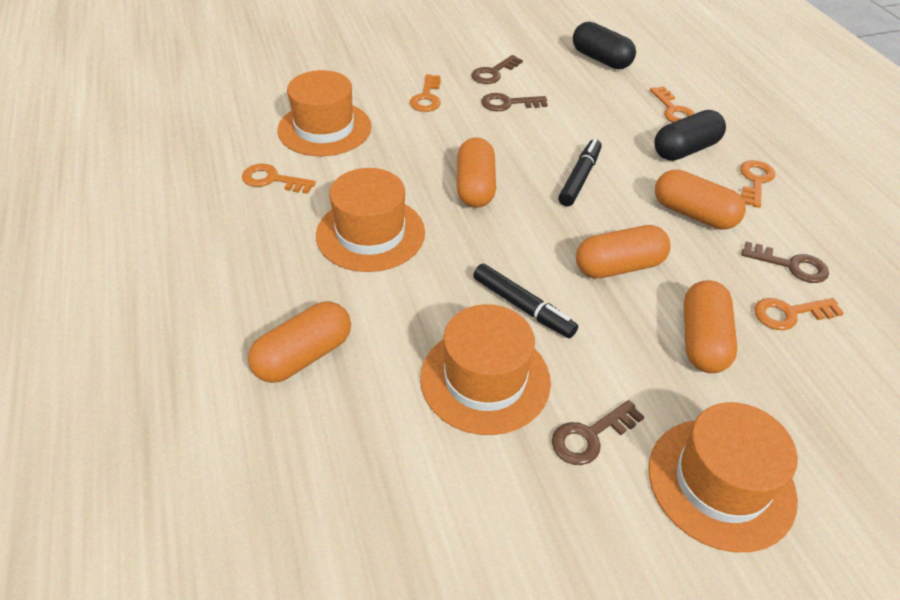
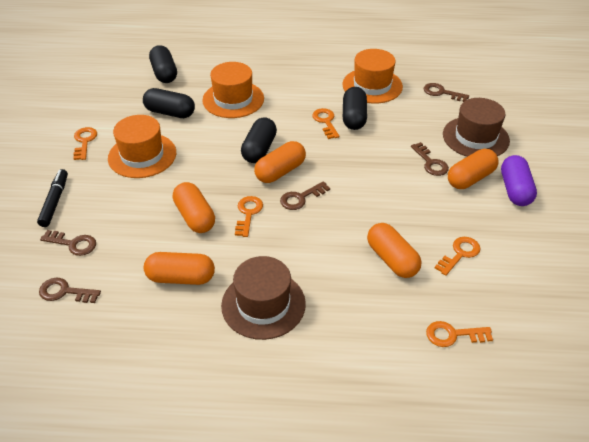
black capsule: [573,22,636,69] [654,110,726,161] = 2 -> [143,88,195,118] [149,45,177,83] [241,117,277,163] [343,87,367,130] = 4
black marker: [473,264,578,338] [558,139,602,206] = 2 -> [37,169,68,227] = 1
brown hat: none = 0 -> [221,256,306,340] [443,98,510,157] = 2
brown key: [471,55,523,84] [481,93,548,111] [552,400,644,465] [741,242,829,283] = 4 -> [39,278,101,303] [40,230,96,256] [280,181,330,210] [411,142,449,176] [424,83,469,102] = 5
orange hat: [277,70,371,156] [316,168,425,272] [420,304,551,435] [649,402,798,552] = 4 -> [108,115,176,178] [202,62,264,118] [342,49,403,103] = 3
purple capsule: none = 0 -> [501,155,537,206] = 1

